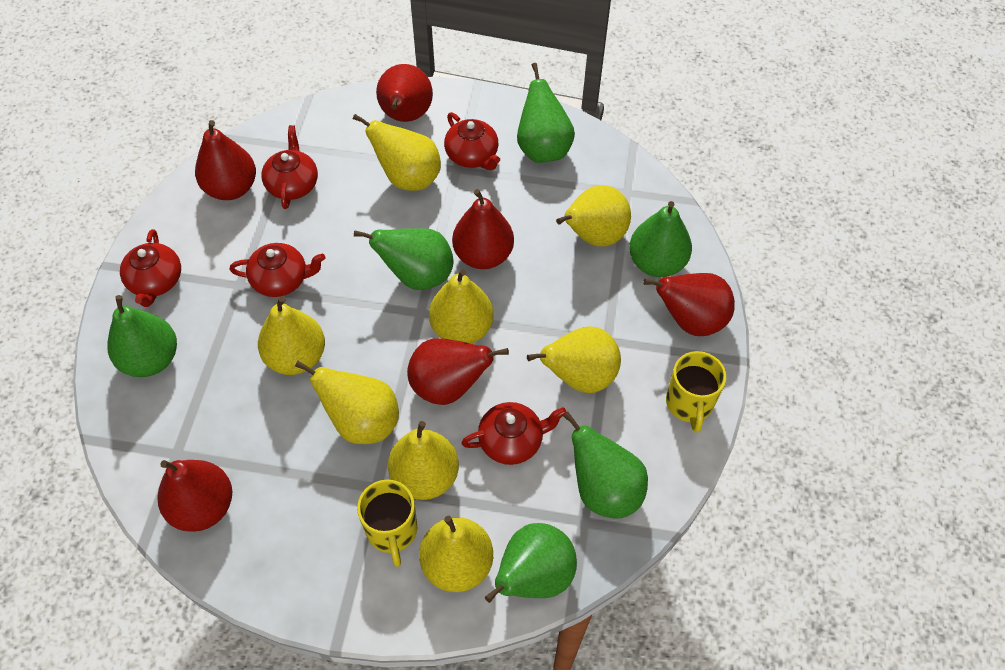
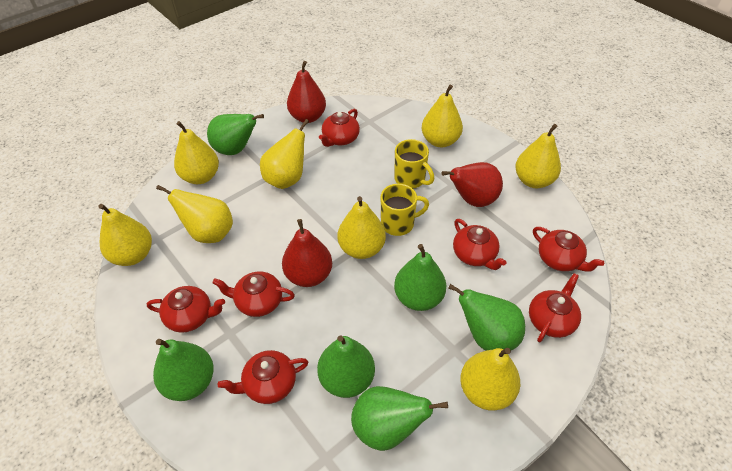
red pear: [158,460,232,532] [195,120,256,200] [376,64,433,122] [407,338,509,405] [452,189,514,269] [643,273,735,336] = 6 -> [282,219,332,287] [287,61,326,123] [441,162,503,207] = 3
red teapot: [120,229,181,307] [230,243,325,297] [261,125,318,209] [444,112,500,170] [461,402,566,465] = 5 -> [147,286,225,333] [212,272,295,317] [218,350,309,404] [319,109,360,147] [453,219,506,270] [529,273,581,342] [533,227,604,272] = 7

